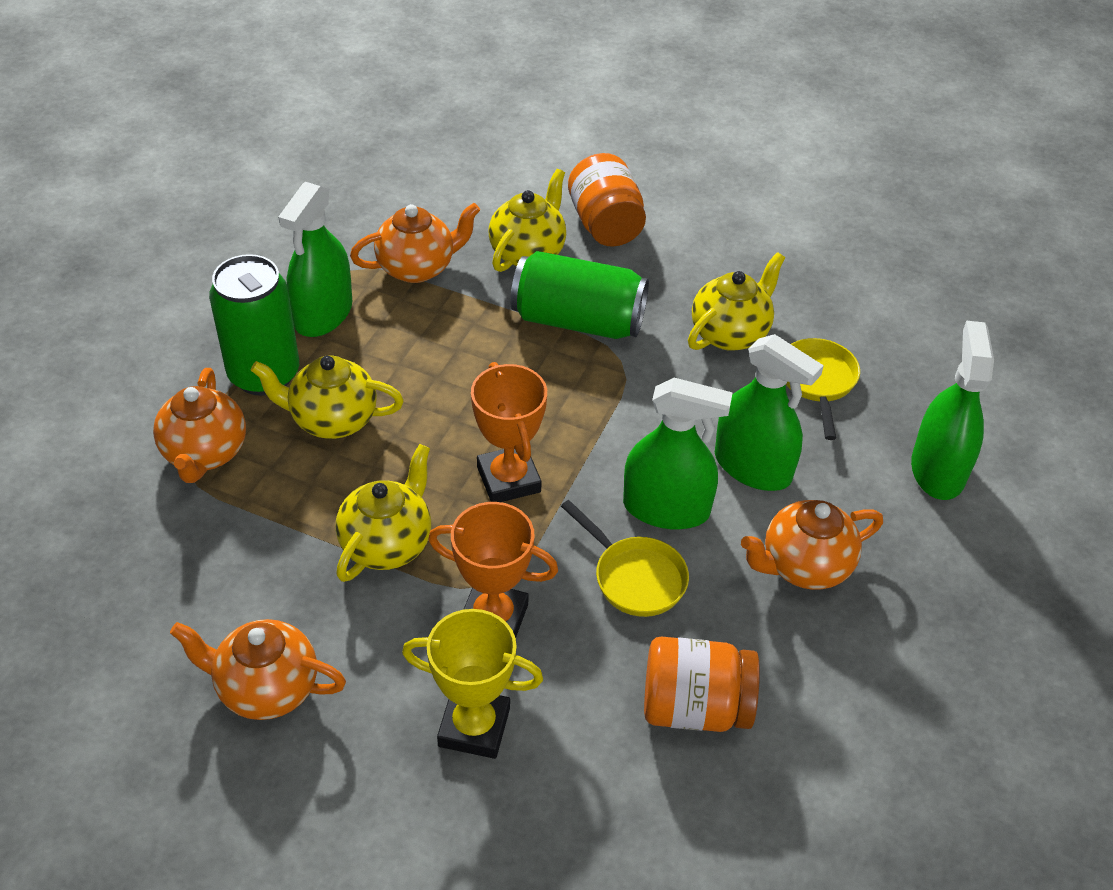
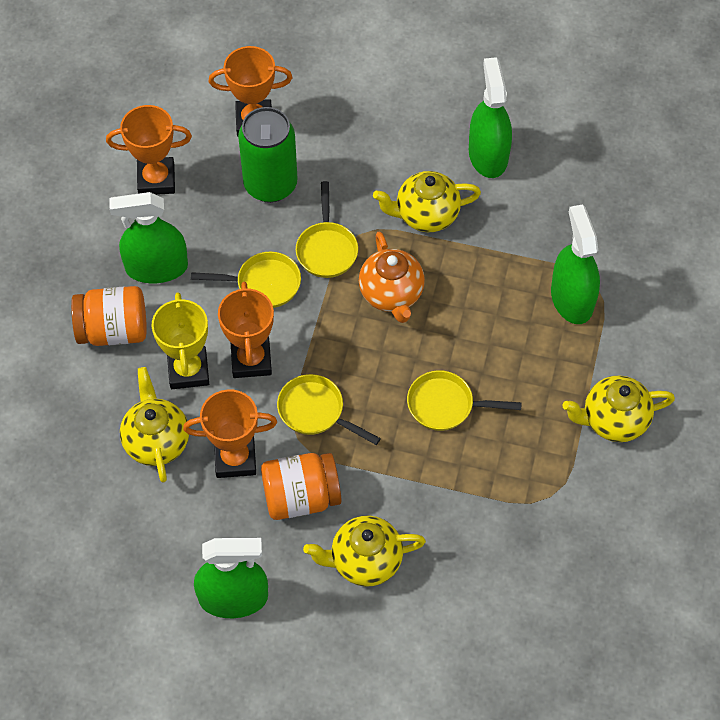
green can: [209,254,299,396] [510,251,649,339] = 2 -> [238,107,298,203] = 1
orange teapot: [153,368,246,483] [170,619,346,720] [350,203,480,283] [741,500,883,590] = 4 -> [359,231,425,323] = 1
orange trophy: [428,502,558,638] [471,362,547,502] = 2 -> [106,105,192,195] [183,389,277,478] [209,46,292,137] [218,282,274,378] = 4
yellow pan: [561,500,689,617] [786,338,860,440] = 2 -> [191,252,301,308] [277,374,381,445] [296,181,358,278] [407,370,522,431] = 4

